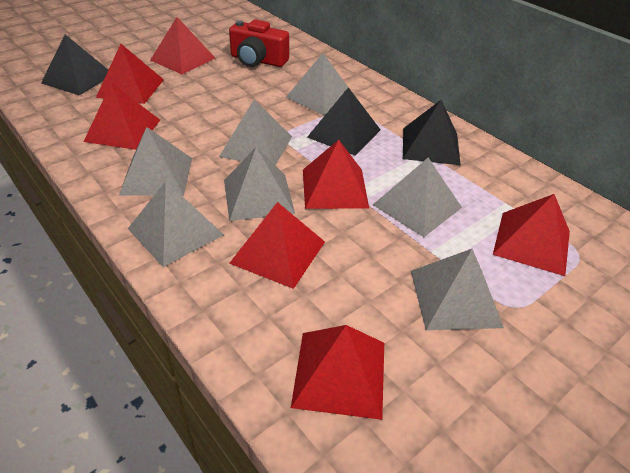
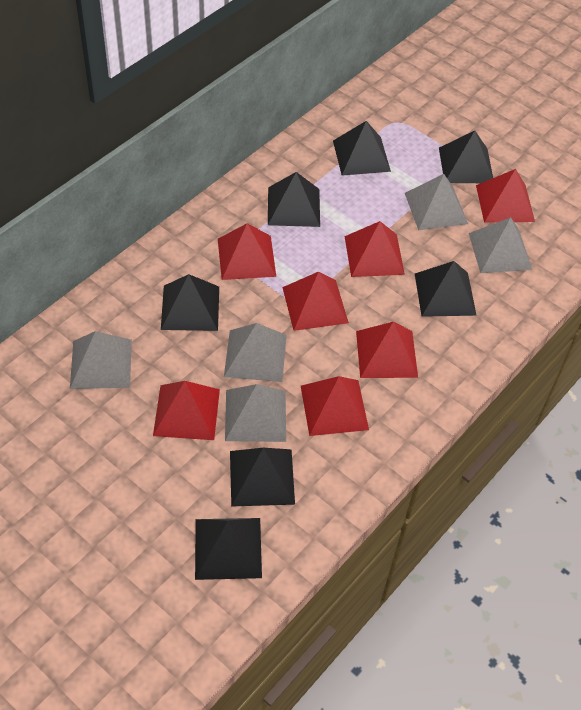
black pyramid: [41,34,108,96] [307,87,381,155] [403,100,461,165] = 3 -> [161,274,219,331] [195,518,262,580] [230,448,295,507] [268,172,320,227] [333,121,391,176] [415,261,477,317] [439,131,493,183] = 7
grey pyramid: [119,127,192,196] [128,181,224,267] [219,99,292,165] [224,147,295,221] [286,53,348,115] [373,158,462,237] [411,249,504,330] = 7 -> [70,331,132,389] [224,323,287,382] [225,384,286,442] [405,174,468,230] [469,217,532,273] = 5
red camera: [229,19,289,67] = 1 -> none = 0

